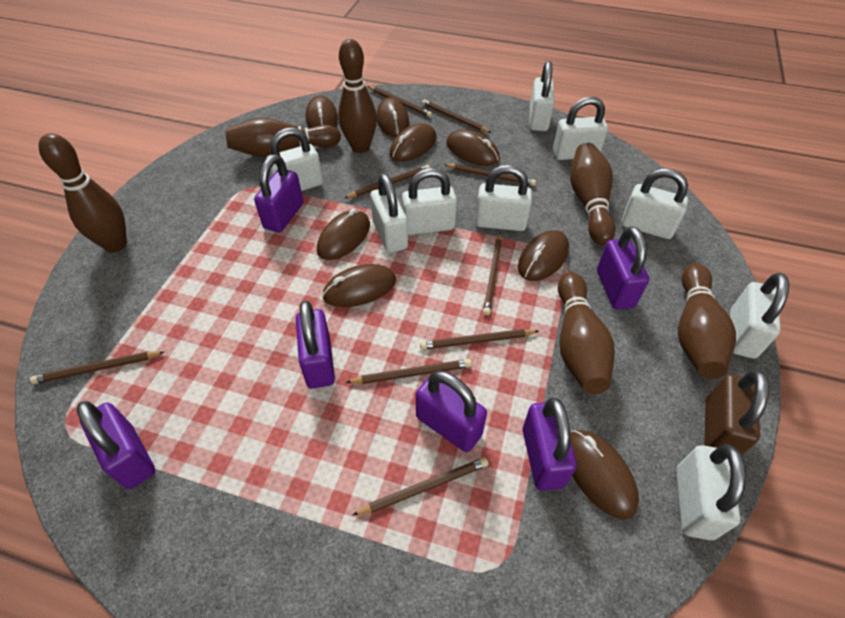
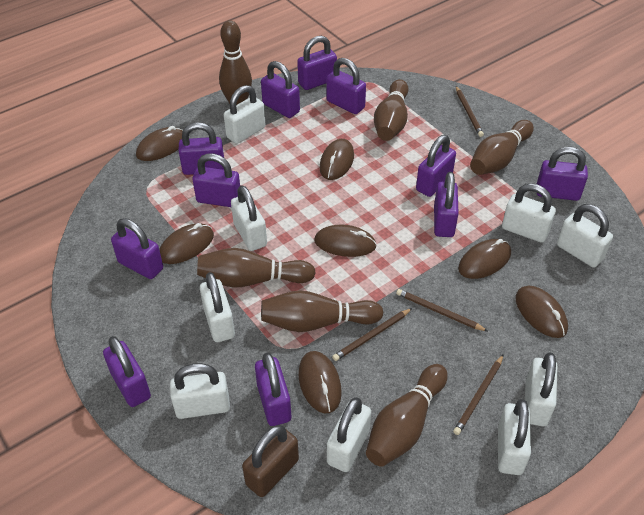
brown mouse: [305,95,338,128] [317,208,370,260] [322,264,396,307] [376,97,409,137] [389,123,437,162] [446,129,500,166] [518,230,569,281] [570,430,639,519] = 8 -> [136,126,183,161] [159,223,214,264] [298,351,342,413] [314,225,377,257] [320,139,354,180] [458,239,511,279] [515,286,568,338] = 7
brown pencil: [30,351,164,384] [345,165,430,198] [346,359,472,384] [353,457,488,515] [368,86,432,117] [420,329,539,350] [422,99,491,133] [444,164,536,186] [483,232,502,315] = 9 -> [332,308,412,361] [396,289,488,331] [453,355,503,435] [456,86,484,137] = 4
purple padlock: [77,401,155,489] [254,155,303,232] [296,301,335,389] [416,371,487,452] [523,397,577,491] [597,226,649,309] = 6 -> [103,336,151,407] [111,218,163,279] [179,122,224,175] [193,153,240,207] [255,353,291,426] [261,61,300,118] [297,36,337,90] [326,58,366,114] [416,135,456,197] [434,172,459,237] [537,147,588,201] = 11

